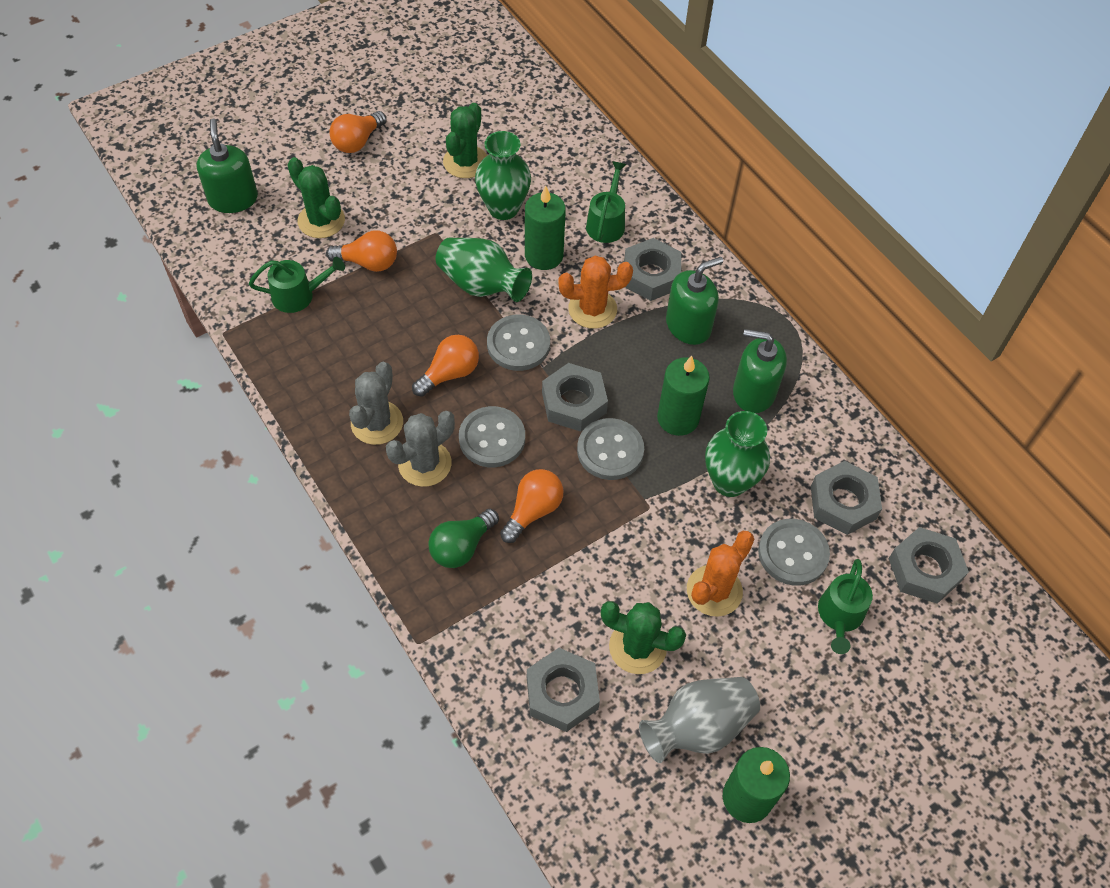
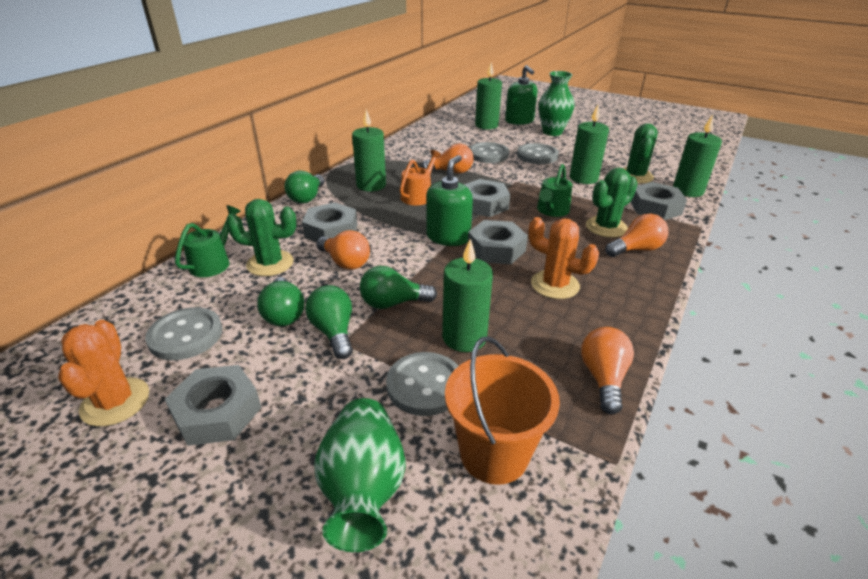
green candle: [525,186,566,270] [657,356,710,436] [723,747,790,823] = 3 -> [352,109,386,191] [442,239,493,352] [475,63,502,129] [570,105,609,184] [673,115,722,197] = 5
green light bulb: [428,509,499,568] = 1 -> [257,277,304,326] [284,171,325,204] [305,285,353,359] [360,266,437,309] = 4
green soap dispenser: [196,119,258,213] [666,257,723,345] [733,329,787,413] = 3 -> [426,155,473,246] [505,65,537,125] = 2
green vase: [436,238,532,302] [475,131,531,220] [705,411,770,497] = 3 -> [314,398,406,552] [538,71,575,136] = 2
green watering can: [249,257,345,313] [586,161,627,243] [818,559,873,654] = 3 -> [175,205,241,277] [537,164,572,217] = 2
grey cactus: [349,362,403,445] [386,411,455,487] = 2 -> none = 0
grey vase: [639,677,760,763] = 1 -> none = 0
orange bucket: none = 0 -> [445,336,560,485] = 1
orange watering can: none = 0 -> [400,150,441,205] = 1

